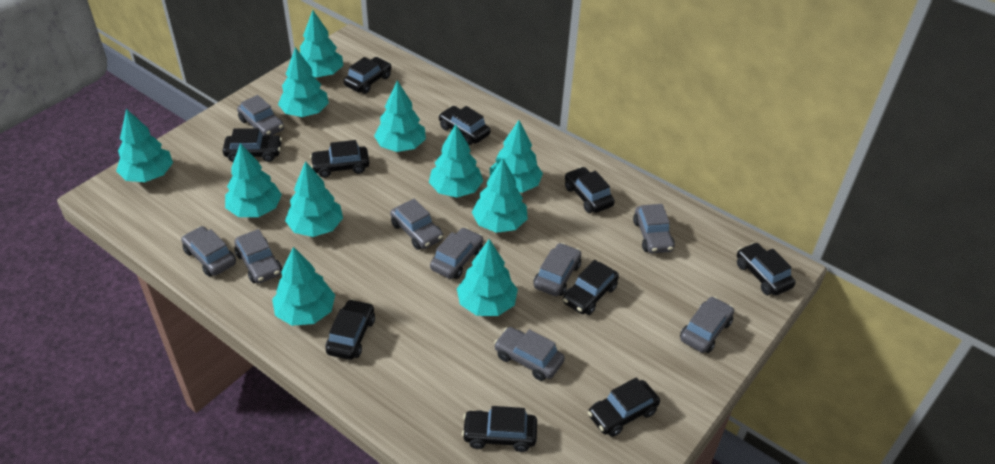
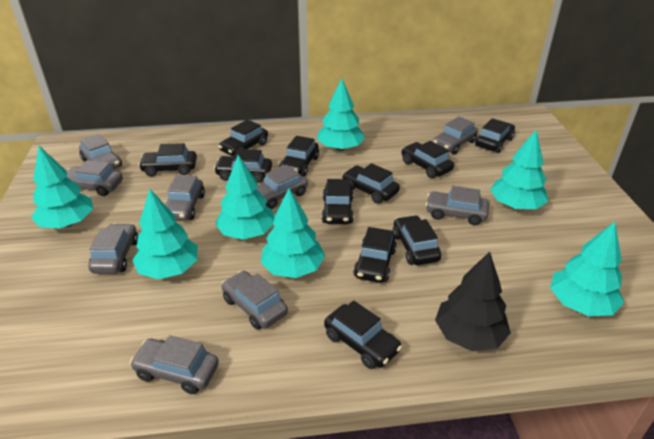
black car: [223,128,282,162] [310,140,369,178] [326,299,375,360] [344,57,391,94] [439,106,490,145] [462,406,537,452] [563,260,619,315] [565,167,615,213] [588,377,660,437] [737,242,795,296] = 10 -> [138,143,197,177] [214,149,272,183] [218,120,268,156] [279,136,319,176] [322,179,354,224] [324,301,402,369] [342,163,400,204] [353,227,397,283] [393,215,441,265] [401,141,454,178] [475,118,515,153] = 11
black tree: none = 0 -> [435,252,511,351] = 1
turquoise tree: [116,109,173,182] [225,143,282,217] [272,247,335,326] [278,47,329,117] [285,161,343,237] [300,10,343,77] [374,81,426,152] [429,124,483,197] [457,239,518,316] [472,158,528,233] [489,120,543,192] = 11 -> [31,146,93,229] [132,189,198,279] [215,155,274,240] [261,188,325,278] [317,78,365,151] [490,130,548,209] [550,222,624,316] = 7

